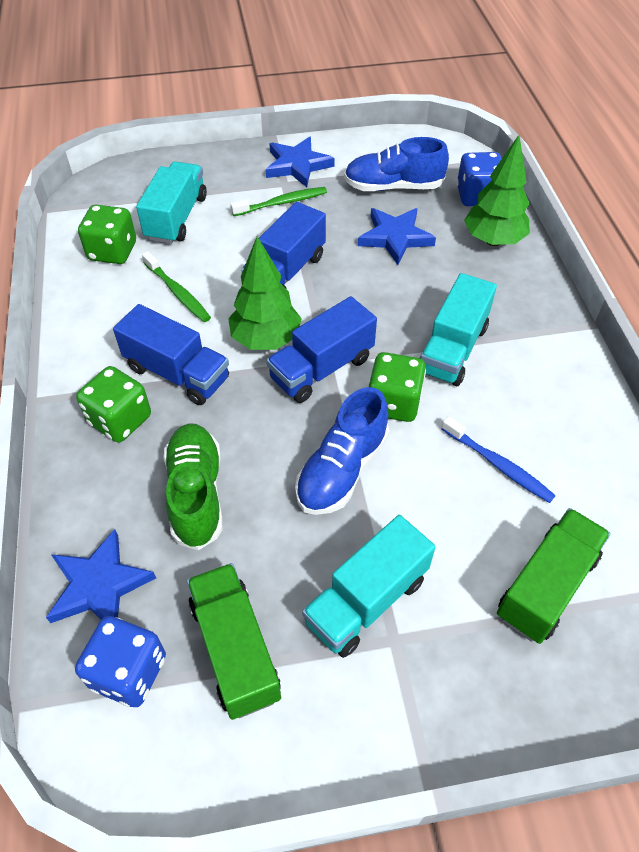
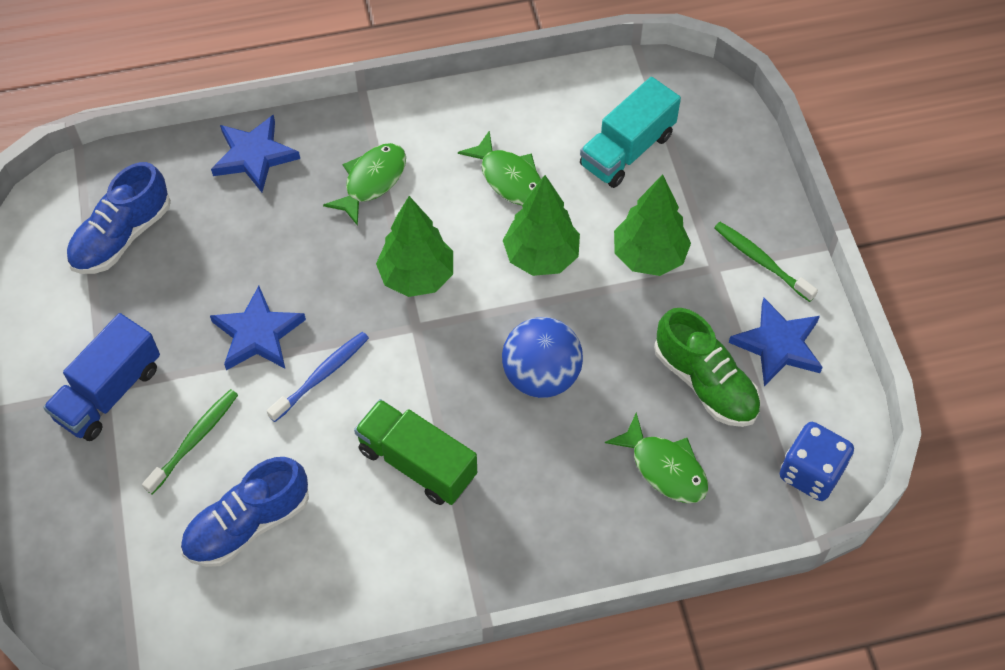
blue ball: none = 0 -> [502,317,583,398] = 1
blue dice: [75,616,166,707] [457,152,502,206] = 2 -> [780,422,854,501] = 1
blue truck: [113,304,229,405] [241,202,326,289] [267,296,377,403] = 3 -> [43,313,160,441] = 1
green dice: [76,366,151,443] [78,204,136,264] [368,352,426,422] = 3 -> none = 0
green fish: none = 0 -> [323,143,406,226] [458,130,541,206] [605,412,708,503] = 3
green tree: [228,236,302,350] [464,135,530,246] = 2 -> [376,196,453,297] [503,175,580,276] [614,174,691,276] = 3
green truck: [187,563,281,720] [497,508,611,644] = 2 -> [354,399,477,505] = 1
turquoise truck: [136,161,207,244] [302,515,435,658] [420,273,497,386] = 3 -> [580,77,681,188] = 1

